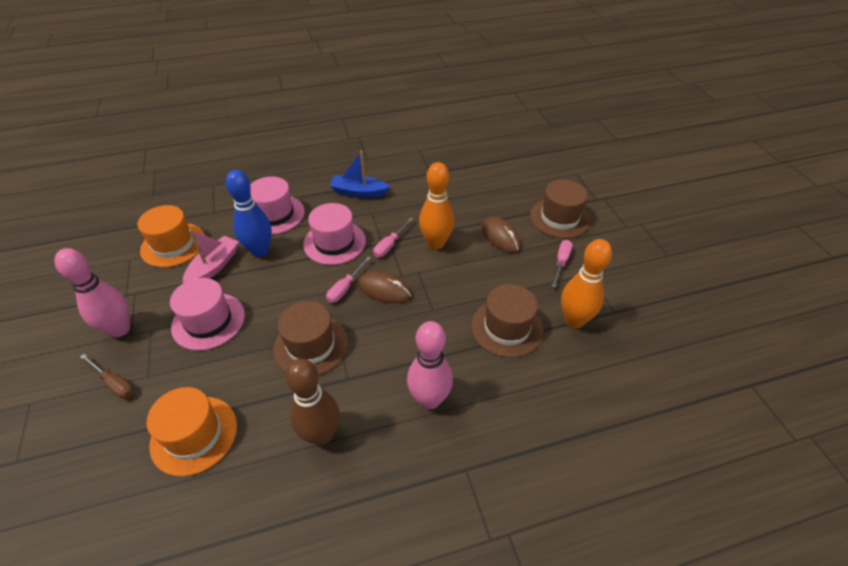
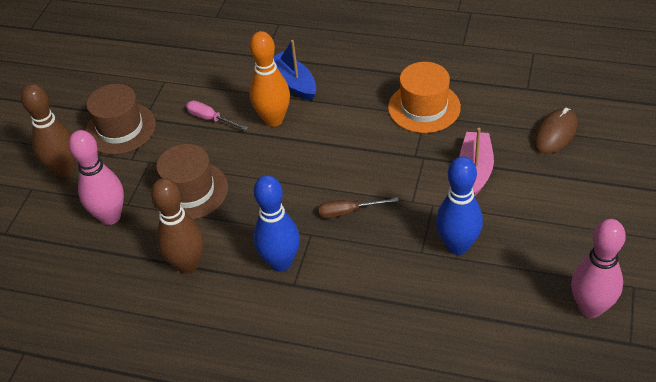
blue bowling pin: [226,170,272,257] = 1 -> [253,175,300,272] [436,156,483,255] = 2
brown bowling pin: [285,359,340,446] = 1 -> [21,84,76,178] [151,178,203,274] = 2
brown hat: [273,301,348,375] [471,284,544,358] [530,180,590,238] = 3 -> [85,84,156,155] [154,144,228,220] = 2
brown mouse: [358,271,412,304] [481,216,521,253] = 2 -> [533,108,578,154] = 1
orange bowling pin: [419,162,454,249] [561,239,612,328] = 2 -> [250,31,290,127] = 1
orange hat: [138,205,205,267] [147,387,237,476] = 2 -> [388,62,461,133] = 1
pink hat: [170,278,245,351] [250,176,305,235] [303,203,366,265] = 3 -> none = 0
pink screwdriver: [326,256,371,303] [373,217,413,257] [552,240,573,288] = 3 -> [186,101,248,131] = 1

